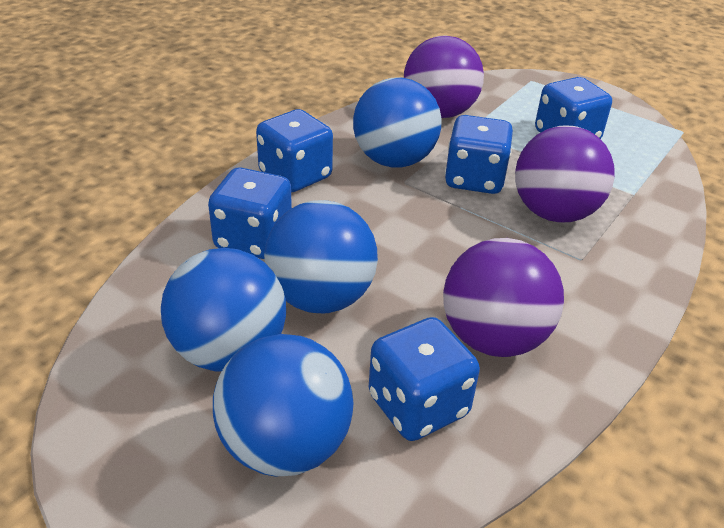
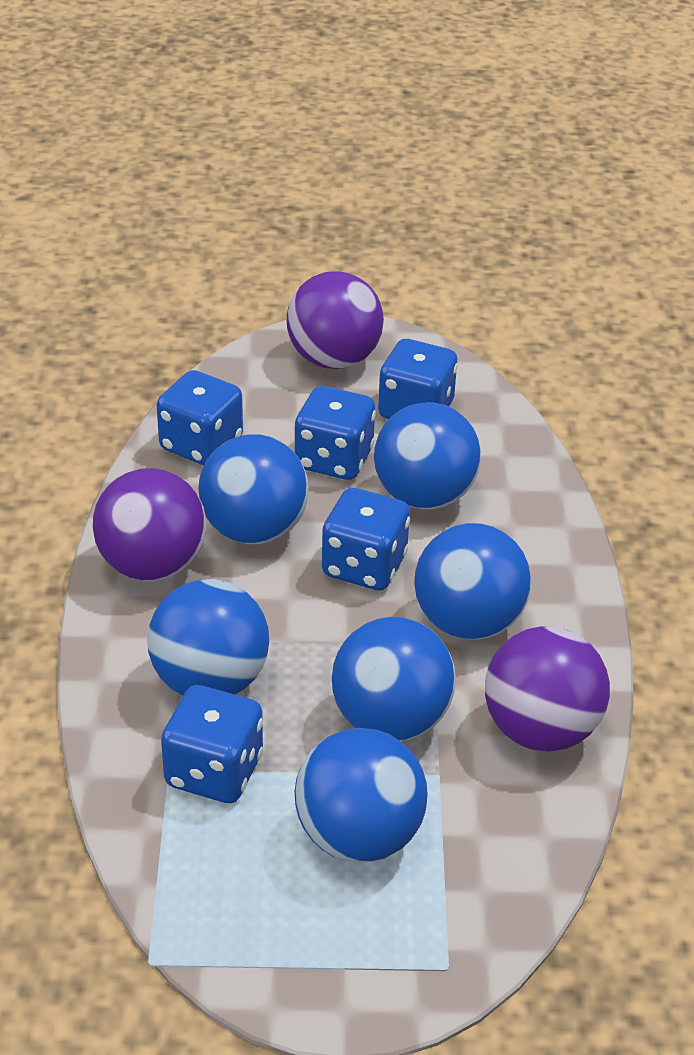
blue ball: [161,248,286,372] [213,334,353,476] [264,200,378,313] [353,78,442,168] = 4 -> [147,579,269,695] [198,434,309,544] [295,728,428,863] [332,617,456,741] [374,403,481,509] [414,523,531,640] = 6

